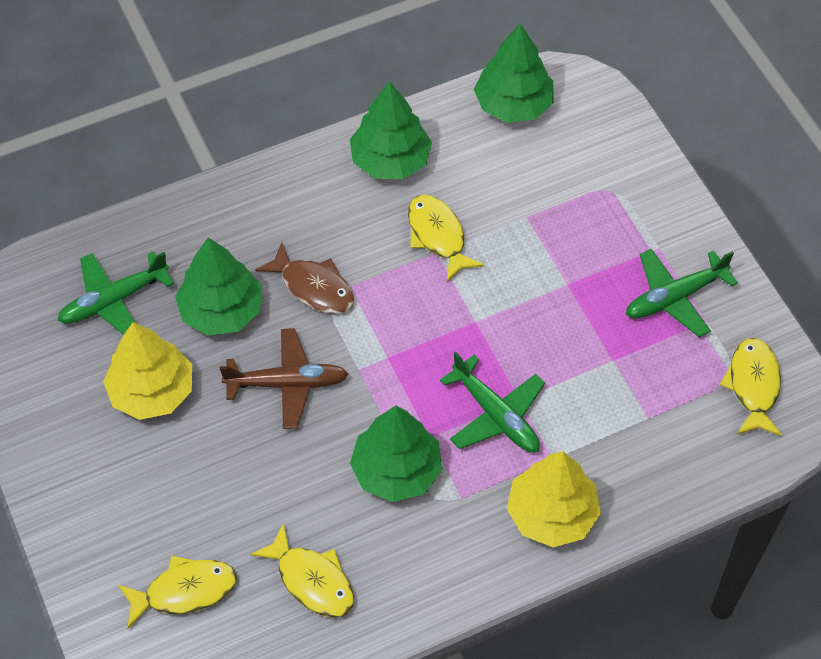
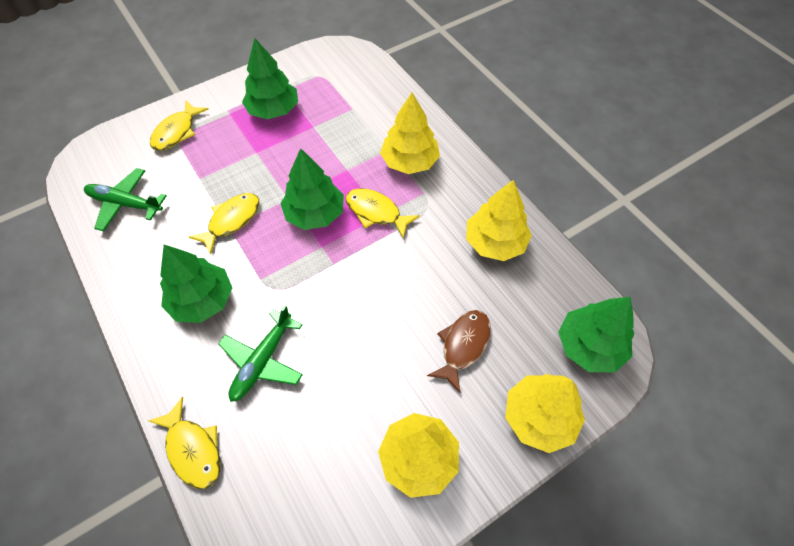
brown plane: [220,328,348,429] = 1 -> none = 0
green plane: [58,251,174,335] [440,352,545,452] [626,249,738,337] = 3 -> [84,168,166,231] [218,305,303,402] = 2
yellow tree: [103,322,192,420] [507,451,601,548] = 2 -> [378,413,459,498] [380,93,440,174] [466,180,532,261] [505,374,585,453] = 4

